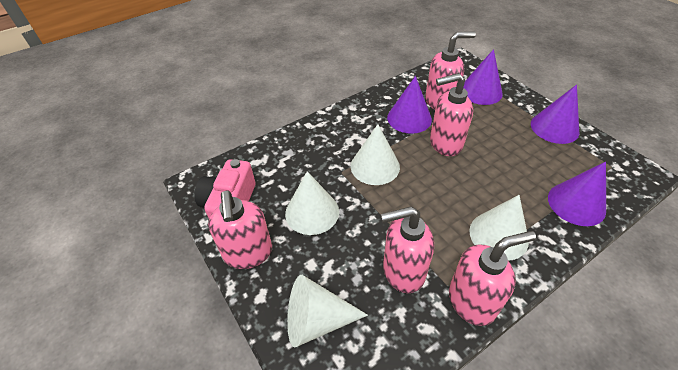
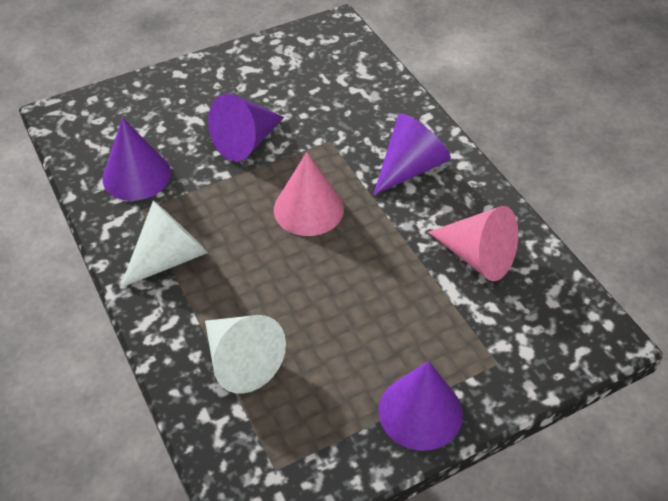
pink camera: [195,159,255,218] = 1 -> none = 0
pink cone: none = 0 -> [274,152,344,236] [428,206,518,281] = 2
pink soap dispenser: [208,190,272,269] [381,206,434,293] [425,31,476,110] [430,73,473,156] [449,231,536,326] = 5 -> none = 0
white cone: [285,171,339,235] [287,275,368,347] [351,124,400,185] [469,195,529,261] = 4 -> [120,200,208,288] [205,315,286,394] = 2

